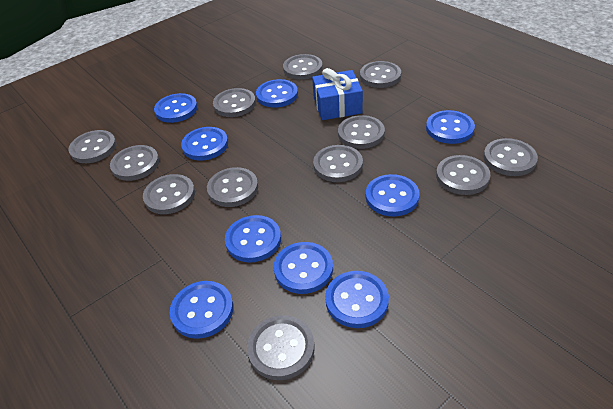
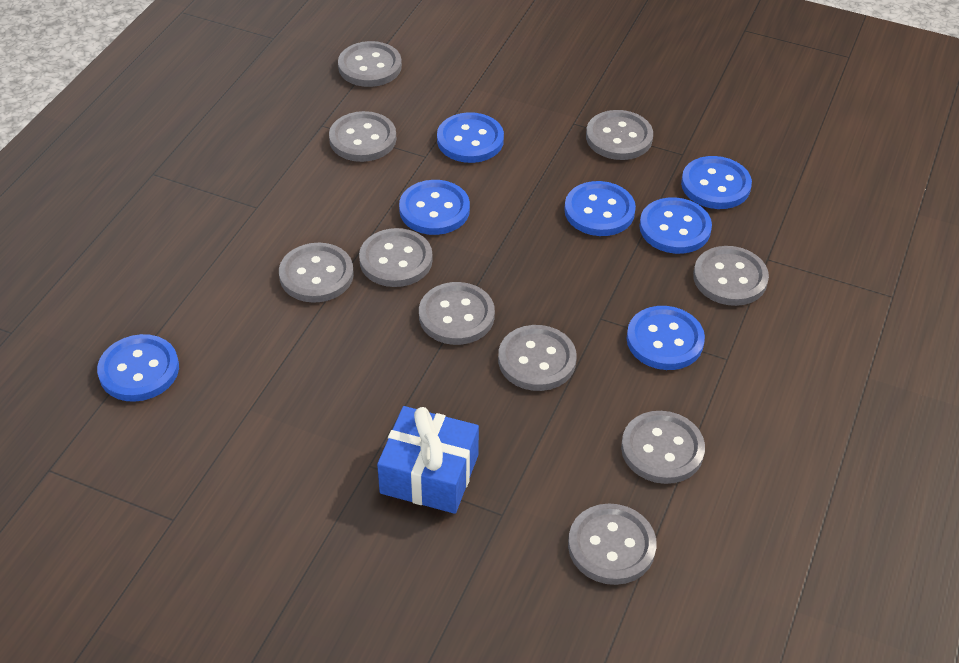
blue button: [154,93,198,123] [170,281,233,339] [181,127,228,161] [225,215,281,262] [256,79,298,108] [274,242,333,294] [325,271,389,328] [366,174,420,216] [426,110,475,144] = 9 -> [97,334,179,402] [399,180,470,235] [437,112,504,163] [564,181,636,236] [627,306,705,370] [639,197,712,254] [681,156,752,209] = 7
grey button: [69,130,117,163] [110,145,159,181] [143,174,195,214] [207,167,258,207] [213,88,256,117] [247,315,315,380] [283,54,323,80] [313,145,363,182] [338,115,385,149] [360,61,401,88] [436,155,490,195] [483,138,538,176] = 12 -> [279,243,354,303] [329,111,396,162] [338,41,402,87] [359,228,433,287] [419,282,495,345] [498,325,577,391] [568,504,656,585] [586,110,653,160] [621,411,705,484] [693,246,769,306] = 10

